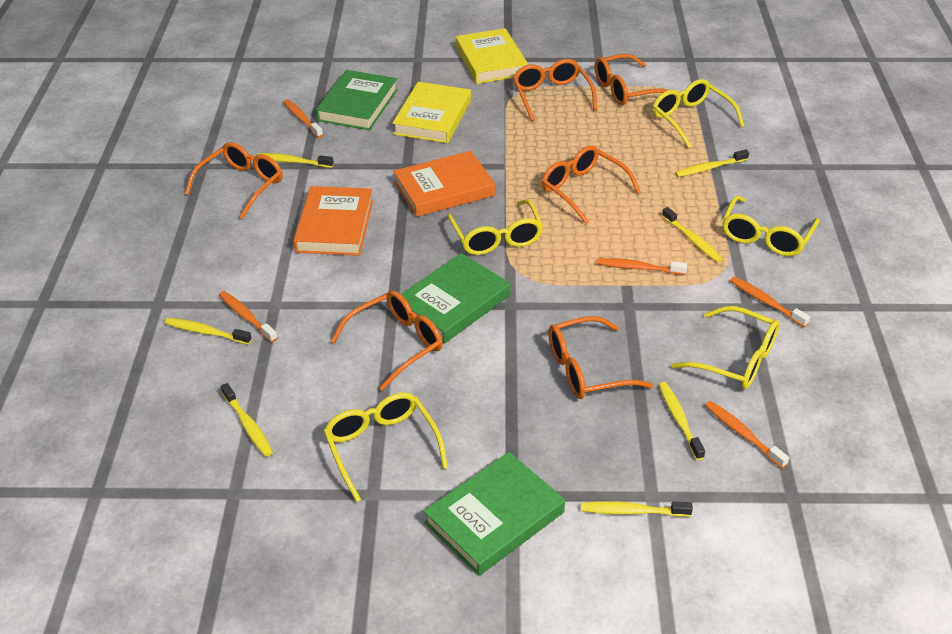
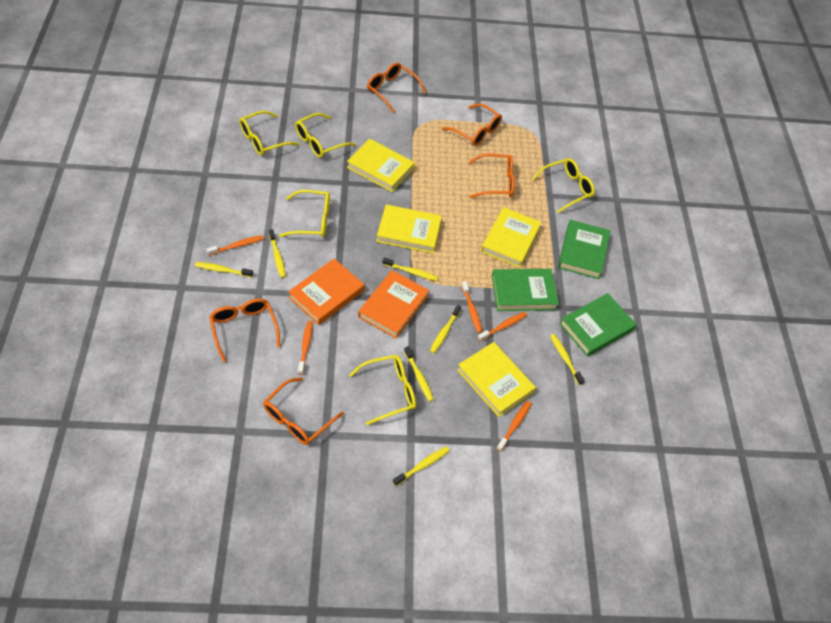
orange glasses: [185,142,283,219] [331,290,443,391] [513,59,597,121] [541,145,641,224] [548,316,653,399] [595,54,667,106] = 6 -> [209,299,281,362] [263,378,344,445] [367,62,426,113] [442,104,502,146] [468,153,515,198] = 5
yellow book: [393,82,471,143] [456,28,528,84] = 2 -> [347,139,415,192] [376,204,442,253] [457,342,536,417] [481,207,542,268] = 4

